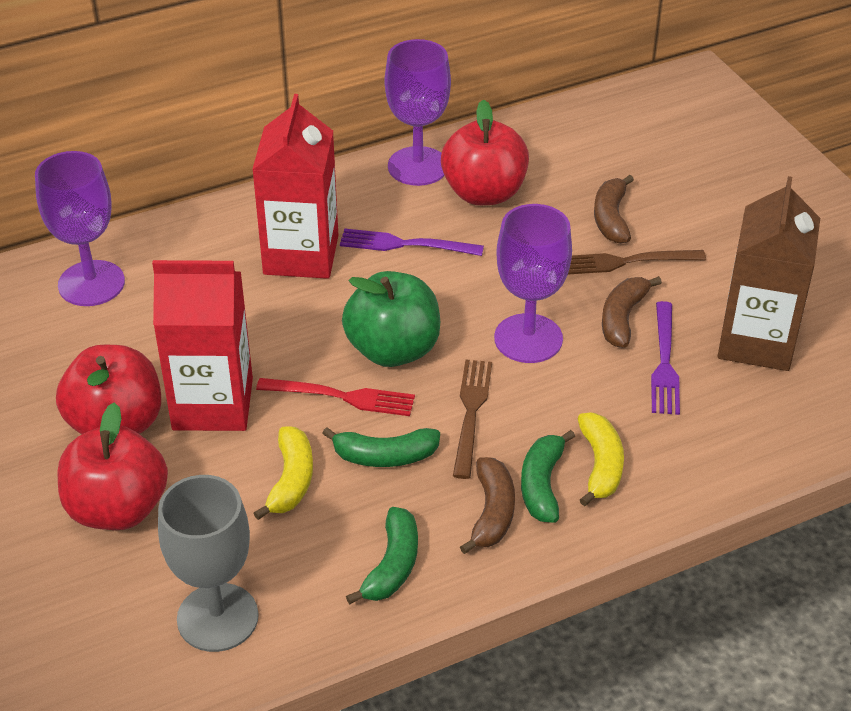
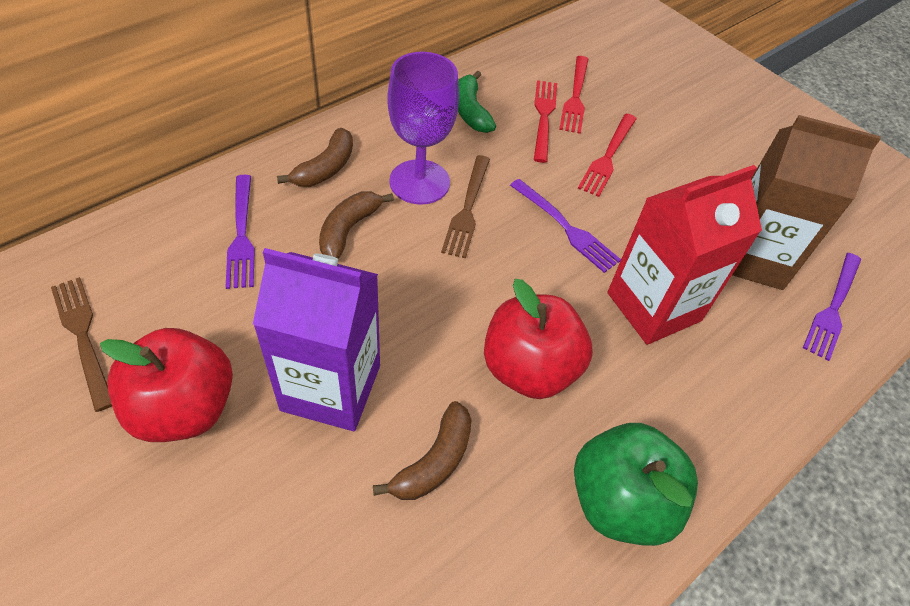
green banana: [322,427,440,467] [346,507,418,604] [521,430,575,523] = 3 -> [458,71,496,133] = 1
grey goblet: [158,475,259,652] = 1 -> none = 0
purple carton: none = 0 -> [253,248,380,431] = 1
purple fork: [340,228,484,256] [651,301,680,415] = 2 -> [225,175,255,289] [510,179,621,273] [803,253,861,361] = 3
purple goblet: [35,151,125,306] [385,39,451,186] [494,204,572,363] = 3 -> [387,52,459,205] = 1
red apple: [56,345,161,434] [57,402,168,530] [441,100,529,205] = 3 -> [100,328,233,442] [484,279,593,399] = 2
red carton: [152,260,253,431] [252,94,338,279] = 2 -> [607,165,762,345] = 1
red fork: [256,378,415,416] = 1 -> [534,80,557,163] [559,56,588,134] [578,114,637,197] = 3
yellow banana: [254,426,313,520] [577,413,624,506] = 2 -> none = 0

